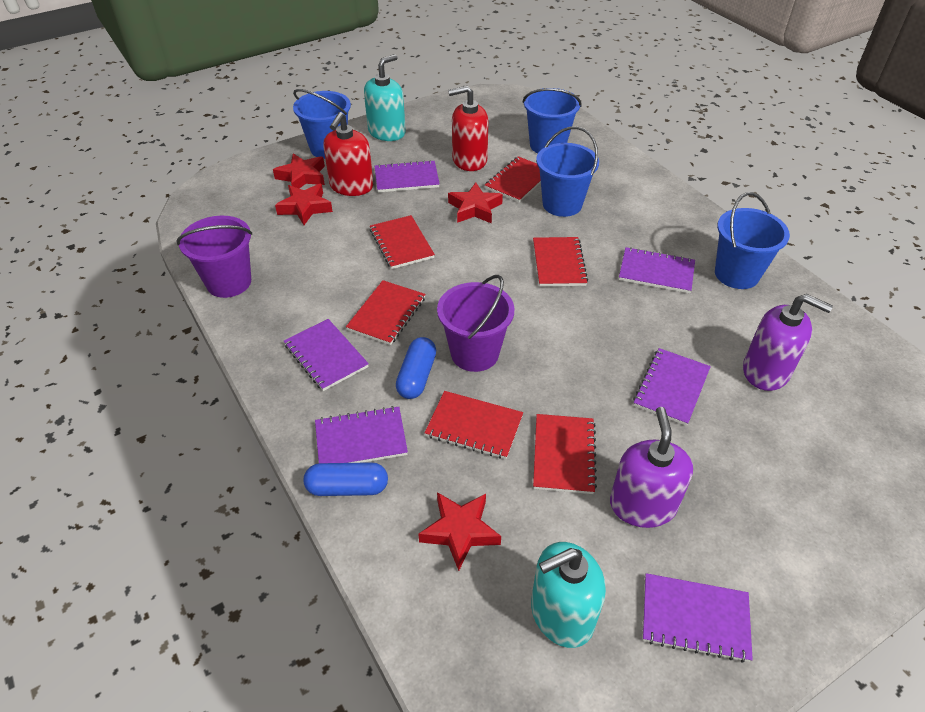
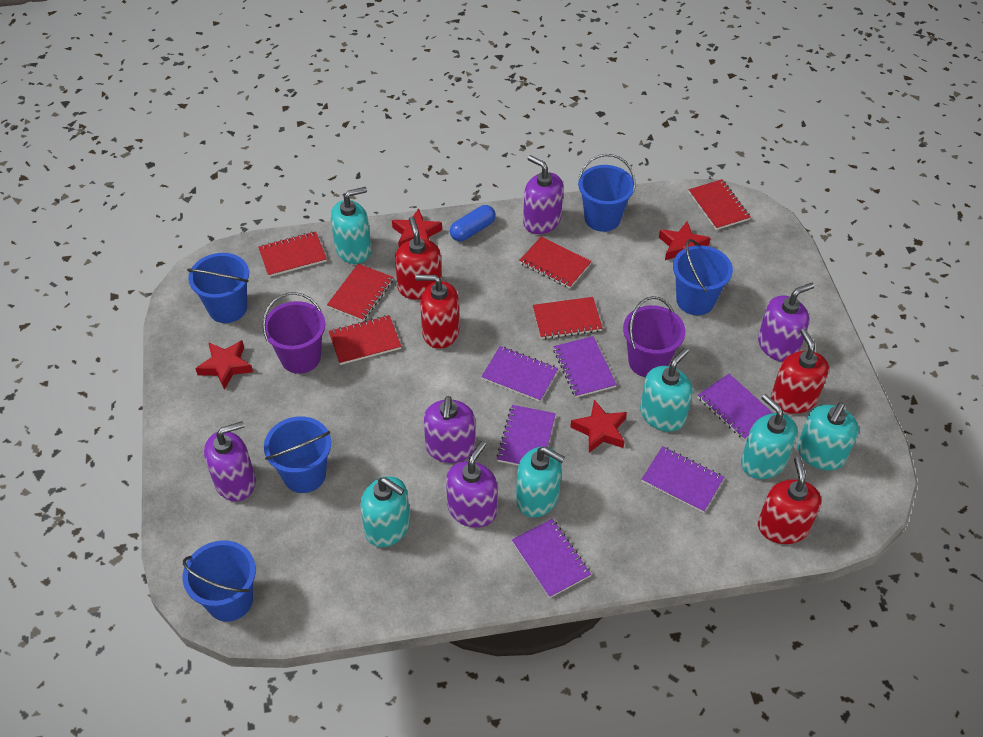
blue bucket: [293,89,351,159] [523,88,582,153] [536,126,599,217] [715,192,790,289] = 4 -> [183,540,256,622] [187,253,249,323] [264,417,331,493] [578,154,636,232] [673,239,733,315] = 5
blue capsule: [304,462,388,496] [396,337,436,399] = 2 -> [450,205,496,241] = 1
purple soap dispenser: [610,407,693,528] [743,294,833,391] = 2 -> [204,421,256,501] [424,396,475,463] [446,441,497,528] [523,155,563,234] [758,283,814,362] = 5
red soap dispenser: [323,112,373,196] [448,86,489,171] = 2 -> [395,217,442,300] [415,275,460,349] [758,457,821,544] [771,328,829,414] = 4
turquoise soap dispenser: [364,54,406,141] [531,542,606,648] = 2 -> [331,187,371,264] [360,476,410,547] [516,447,565,518] [640,348,693,432] [741,394,797,479] [797,402,859,471] = 6

